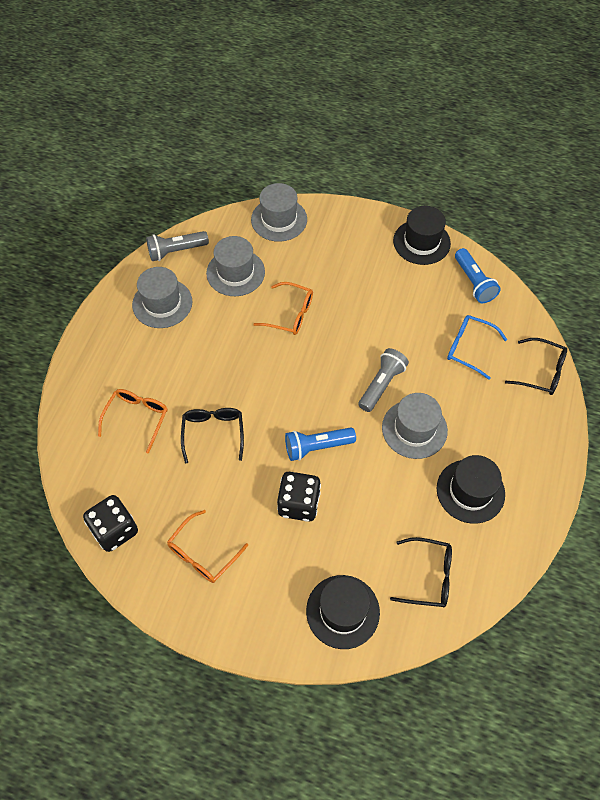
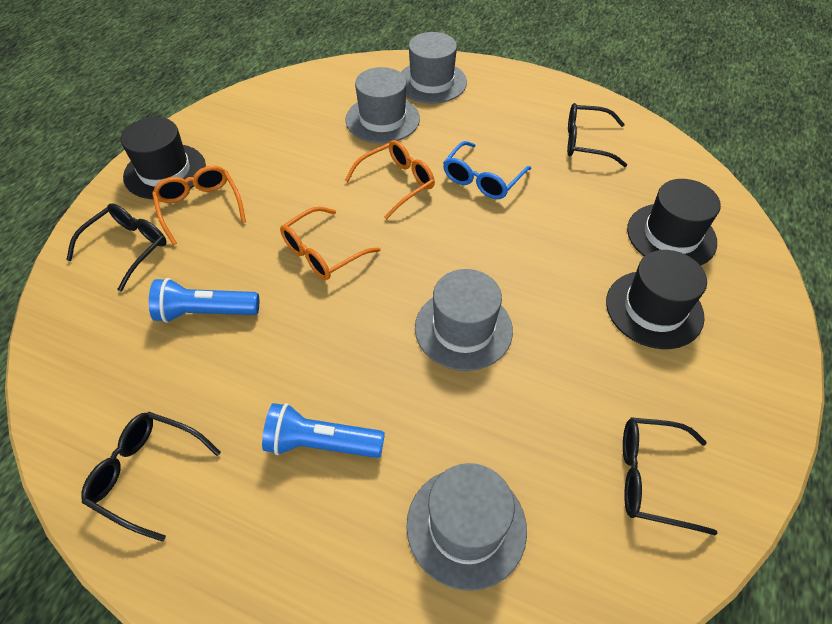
black dice: [83,495,138,552] [277,472,321,522] = 2 -> none = 0
black glasses: [181,408,244,463] [390,537,452,607] [505,338,567,395] = 3 -> [66,203,167,292] [81,412,221,542] [567,103,627,167] [623,417,718,536] = 4
grey flashlight: [146,231,209,261] [358,348,409,412] = 2 -> none = 0

